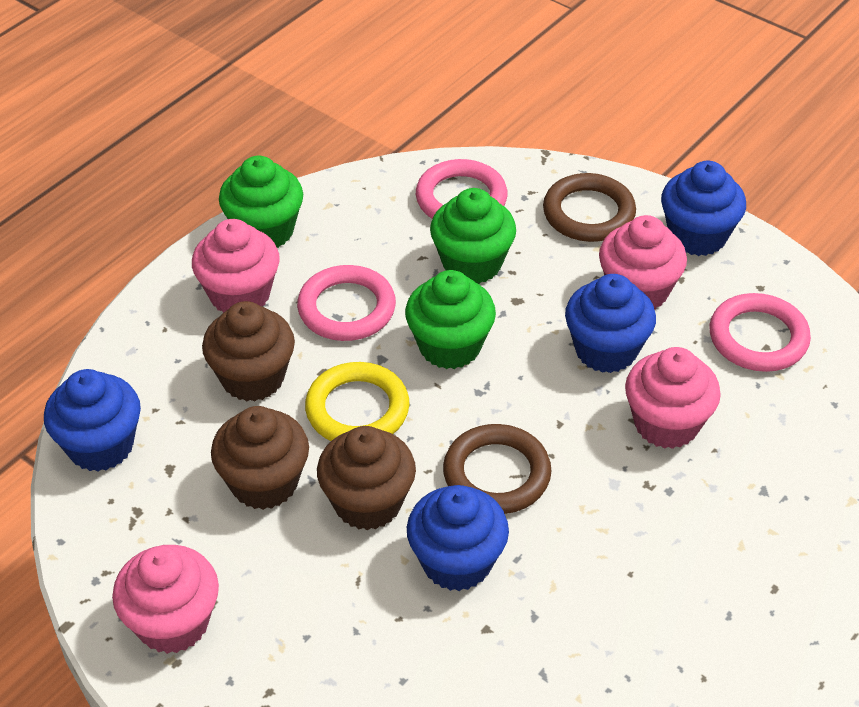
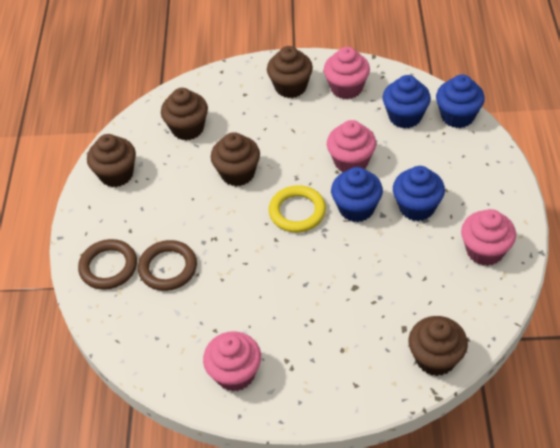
brown cupcake: [202,301,295,402] [211,406,309,510] [317,426,416,530] = 3 -> [87,134,136,187] [161,88,208,140] [211,132,260,186] [267,46,313,98] [409,316,468,376] = 5
green cupcake: [219,156,303,248] [405,270,496,369] [430,188,516,284] = 3 -> none = 0
pink ring: [297,265,396,341] [416,159,507,219] [709,293,811,372] = 3 -> none = 0

